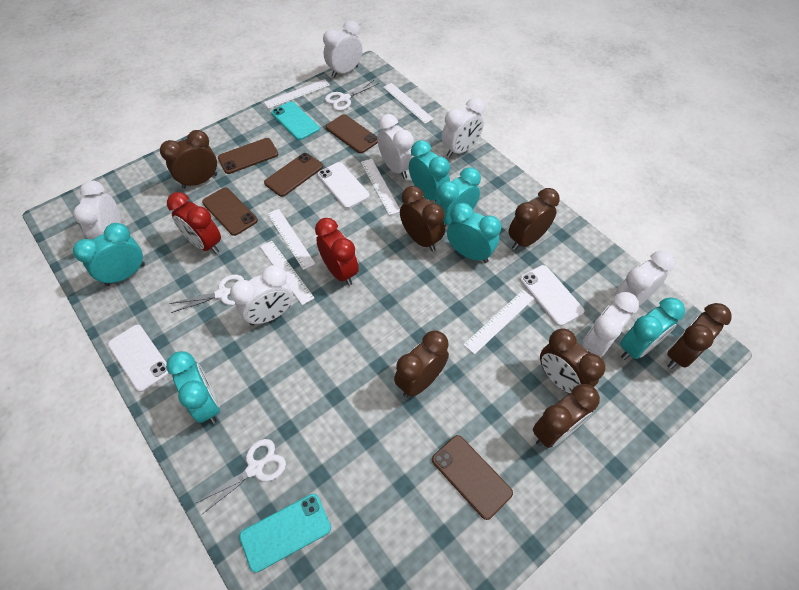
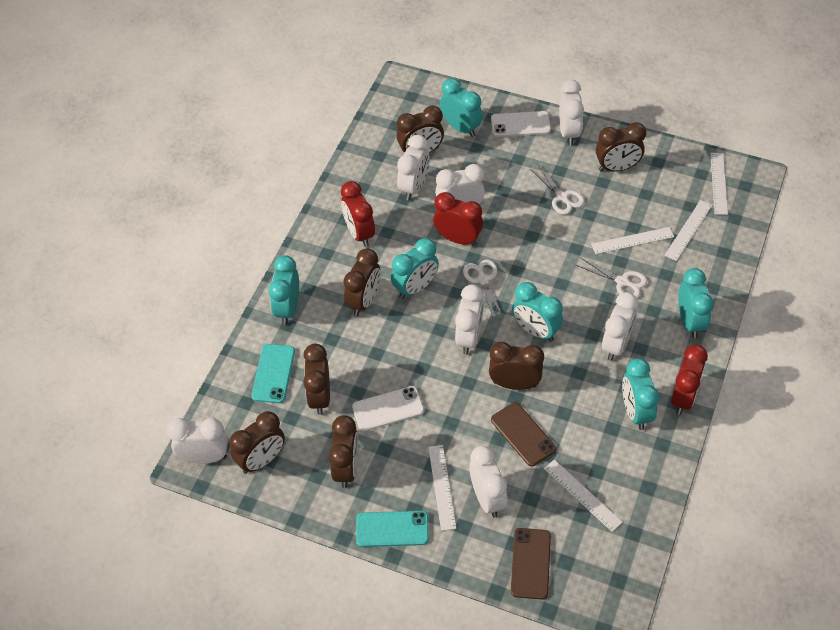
brown phone: [202,187,258,236] [218,138,278,174] [264,153,323,197] [326,114,378,153] [432,435,513,520] = 5 -> [491,402,556,467] [511,528,551,600] = 2
red clock: [167,192,221,254] [315,218,359,286] = 2 -> [341,181,375,247] [433,192,483,246] [671,345,708,415] = 3
white phone: [108,325,169,392] [317,162,370,209] [520,265,585,326] = 3 -> [352,386,424,431] [491,111,551,137] = 2
white ruler: [260,241,314,305] [264,79,330,109] [267,209,315,270] [361,159,400,215] [383,83,433,124] [463,290,534,354] = 6 -> [428,445,457,531] [544,460,623,532] [591,227,674,254] [664,200,712,261] [710,153,728,215] = 5

